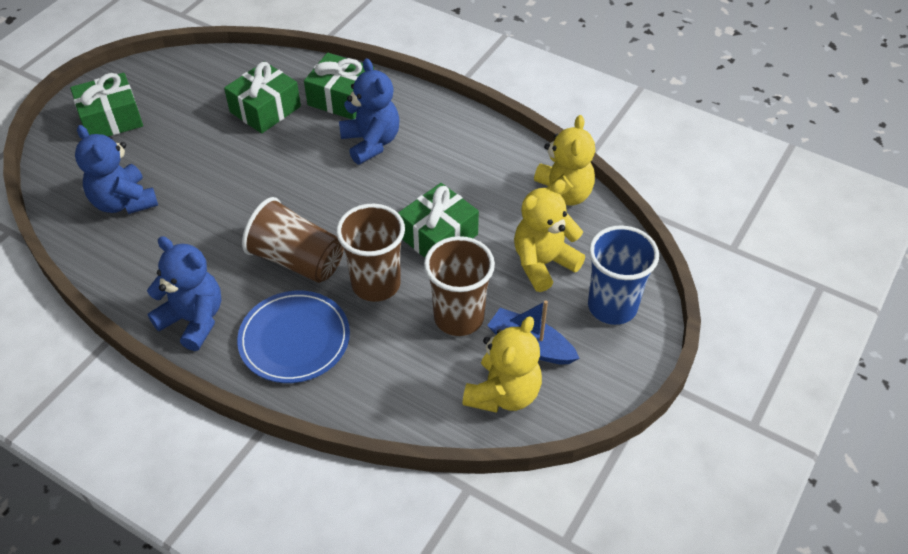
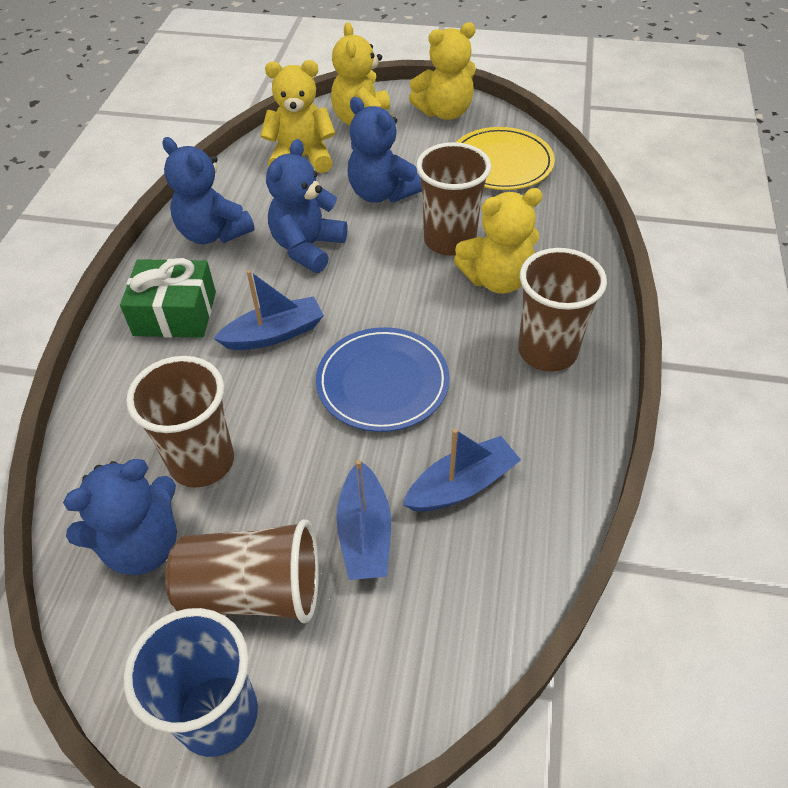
blue boat: [487,300,580,364] = 1 -> [213,270,324,350] [336,460,391,580] [403,429,521,511] = 3
blue teddy bear: [75,125,158,214] [147,236,221,351] [339,58,400,165] = 3 -> [63,459,177,575] [162,137,255,244] [266,139,347,273] [348,97,422,203] = 4
brown cup: [242,197,343,283] [336,204,405,302] [424,236,495,336] = 3 -> [126,356,234,488] [165,519,319,623] [416,142,491,256] [518,248,607,372] = 4
green gift: [70,73,143,136] [224,61,301,134] [304,53,374,119] [398,183,479,258] = 4 -> [120,258,216,338] = 1
yellow plate: none = 0 -> [456,127,555,190] = 1
yellow teddy bear: [462,316,542,413] [514,179,585,292] [534,115,595,206] = 3 -> [260,60,336,173] [331,22,393,125] [409,22,476,120] [454,188,543,294] = 4

